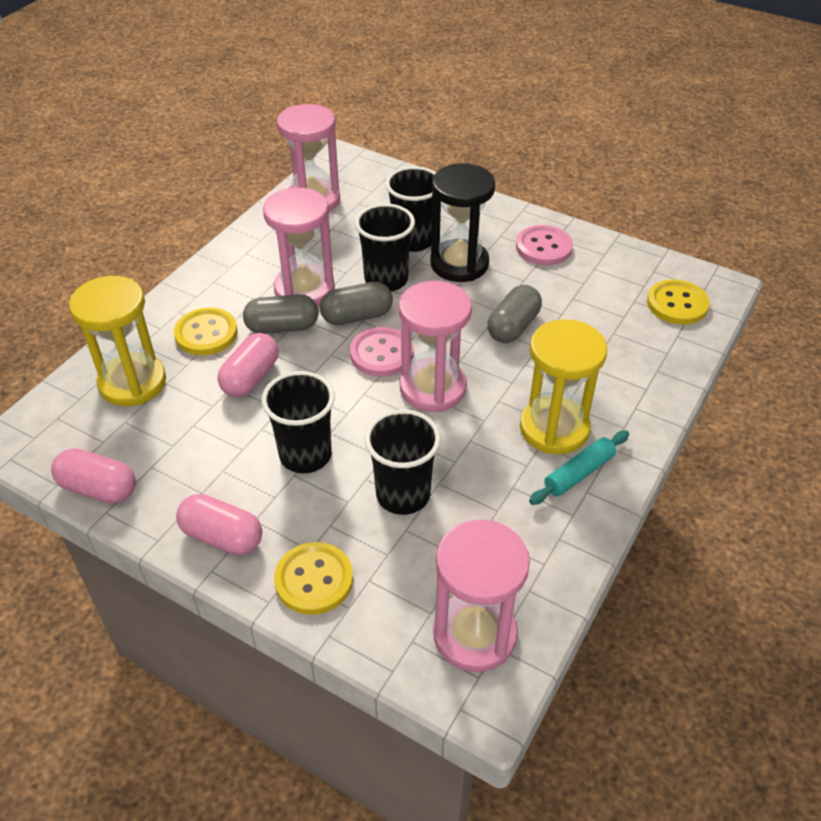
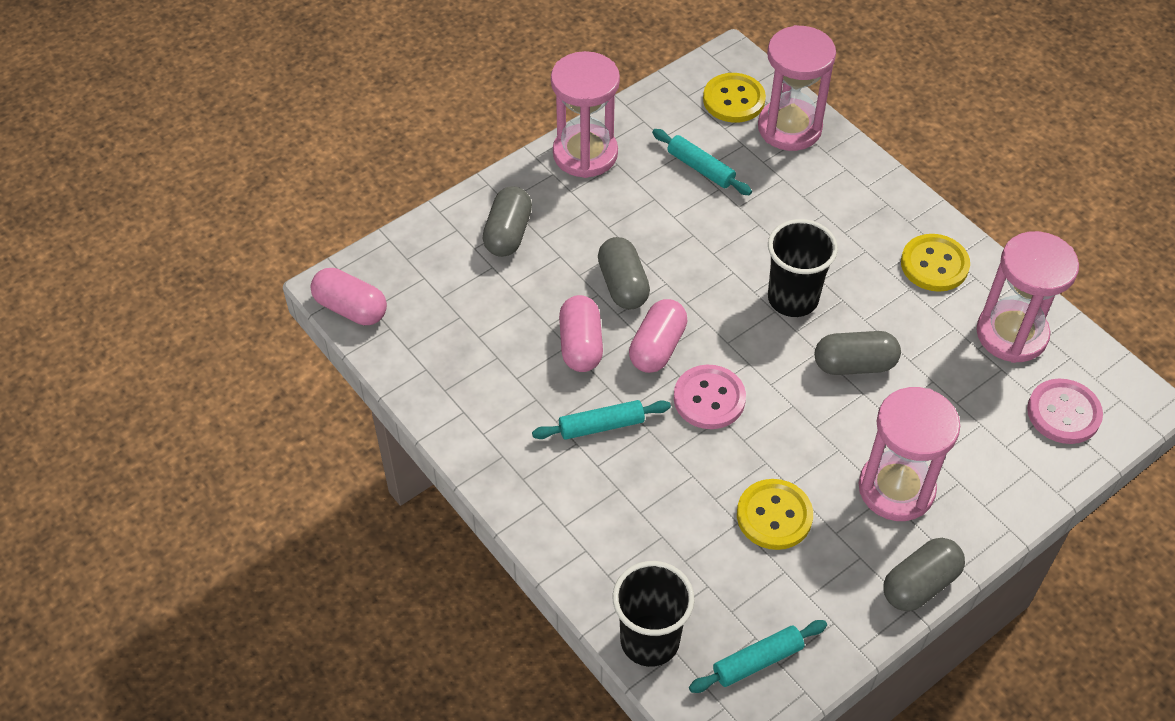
black cup: [262,371,335,473] [355,203,415,292] [365,409,441,515] [385,166,436,252] = 4 -> [612,561,694,667] [768,219,838,317] = 2
black hourglass: [430,163,495,282] = 1 -> none = 0
grey capsule: [243,294,318,334] [320,282,393,325] [487,285,542,343] = 3 -> [482,186,532,257] [598,237,650,309] [815,331,901,375] [883,538,965,611] = 4
turquoise rolling pin: [529,430,629,505] = 1 -> [532,400,671,440] [652,129,752,195] [689,620,827,693] = 3
yellow hourglass: [69,276,166,406] [520,319,607,454] = 2 -> none = 0

